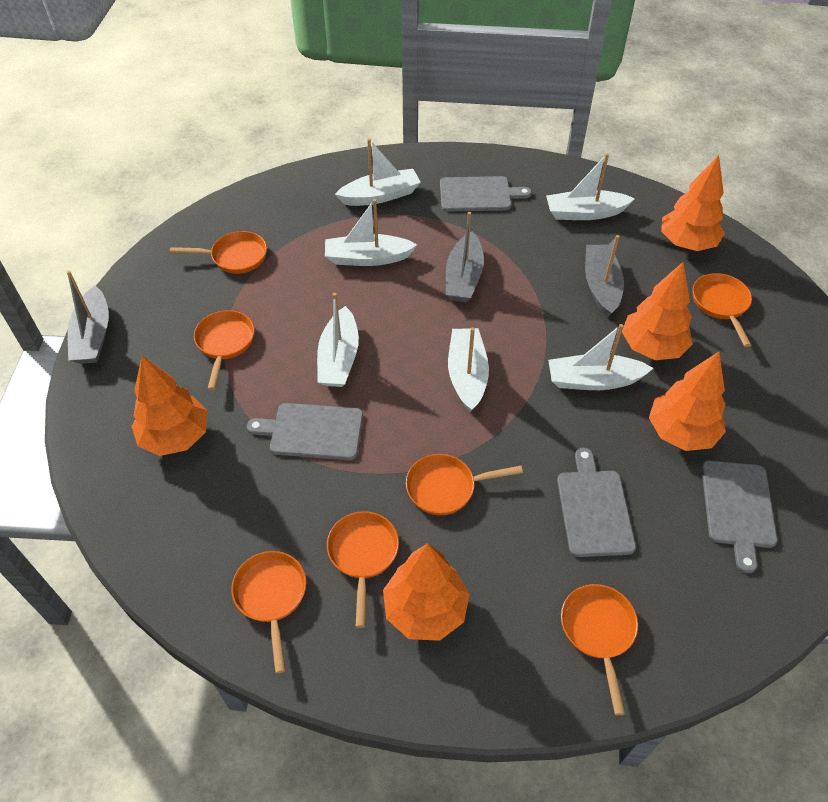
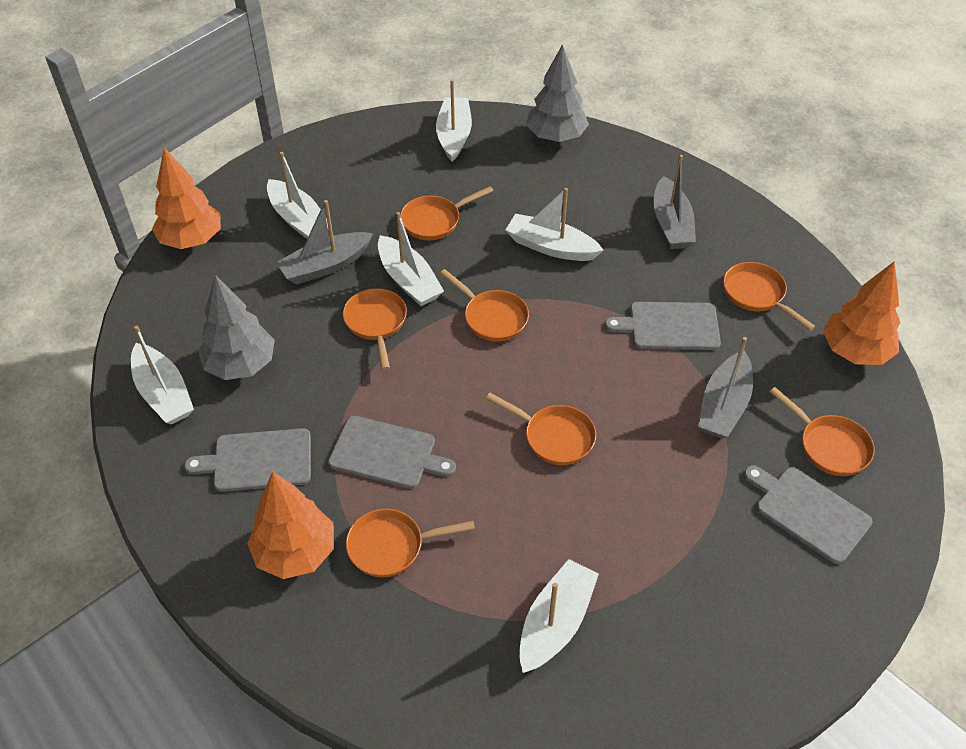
grey tree: none = 0 -> [198,275,275,380] [526,44,589,142] = 2
orange tree: [132,356,208,456] [383,543,470,641] [622,262,693,360] [649,351,726,451] [661,155,725,251] = 5 -> [152,148,221,249] [247,471,334,579] [823,261,901,365] = 3

